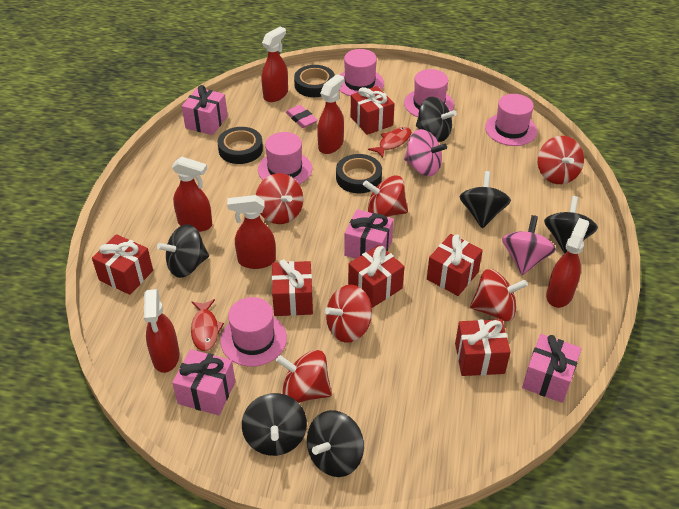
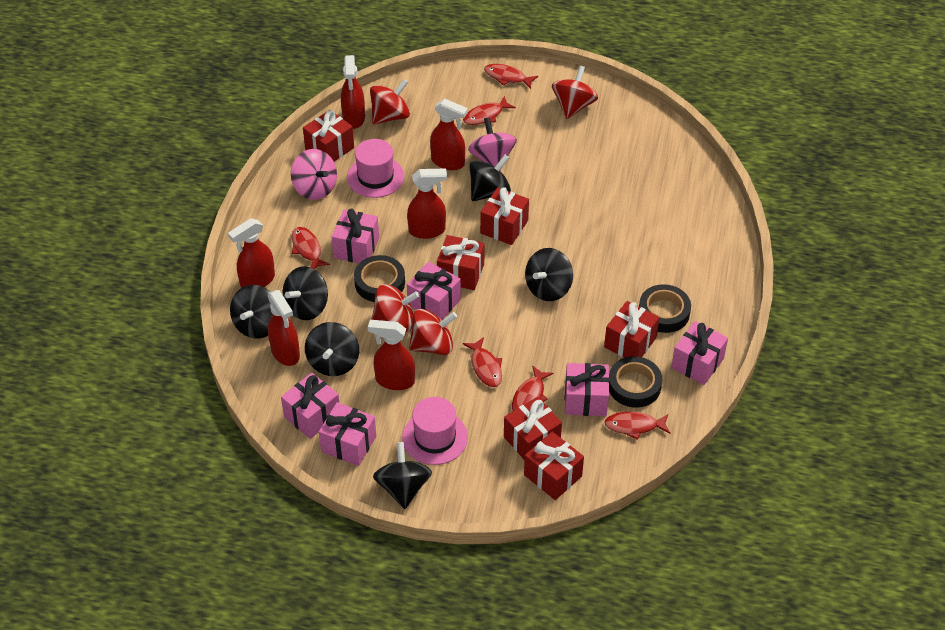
pink eraser: [286,105,318,128] = 1 -> none = 0
pink gift: [172,349,235,415] [182,85,228,135] [344,209,394,259] [522,334,582,403] = 4 -> [281,373,339,439] [319,402,376,466] [332,209,379,263] [407,262,461,320] [565,363,610,416] [671,321,728,385] = 6
pink hat: [220,297,287,367] [258,132,312,184] [339,49,384,96] [404,69,454,117] [485,94,537,146] = 5 -> [347,139,404,198] [402,397,468,465] = 2
red fish: [191,299,224,351] [368,127,412,158] = 2 -> [292,227,330,269] [463,96,516,125] [463,337,502,387] [484,64,538,89] [512,365,554,411] [604,412,670,440] = 6
red spinning top: [256,173,303,224] [276,350,332,403] [325,285,372,343] [363,175,408,217] [470,269,528,321] [538,136,584,184] = 6 -> [370,79,410,125] [371,284,420,332] [409,309,457,355] [552,66,598,119] = 4

